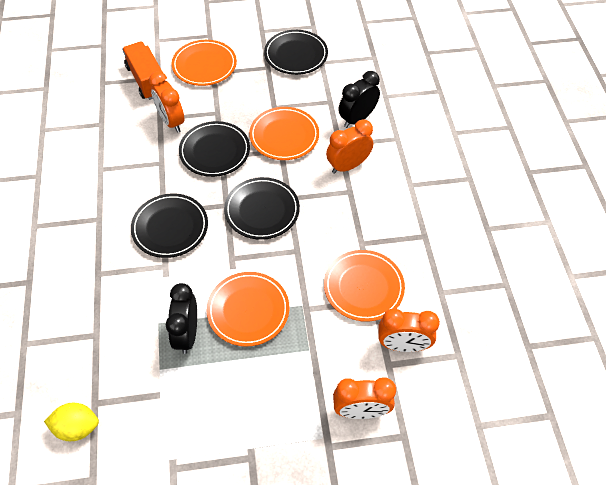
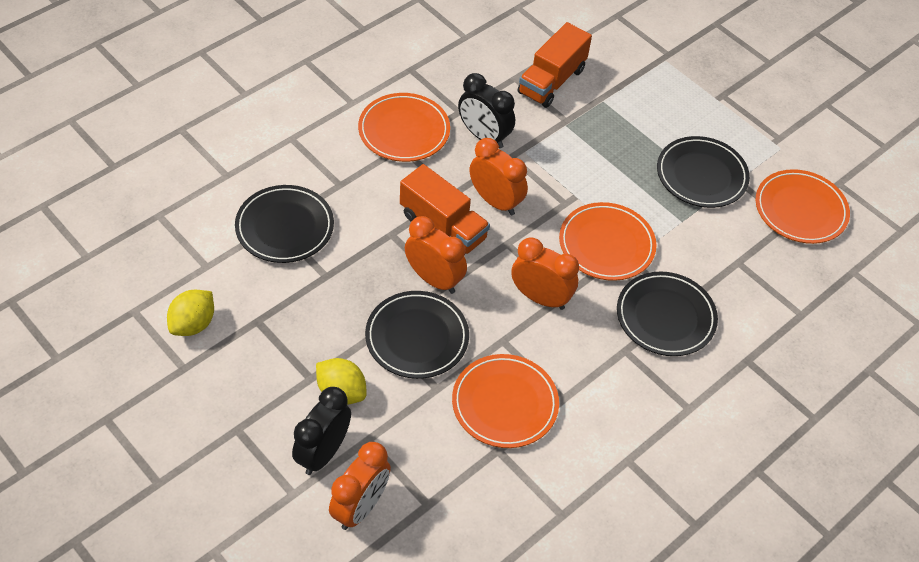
orange truck: [122,41,165,100] = 1 -> [400,164,490,256] [518,22,592,108] = 2
yellow lemon: [44,402,99,441] = 1 -> [167,290,214,336] [316,358,367,405] = 2

